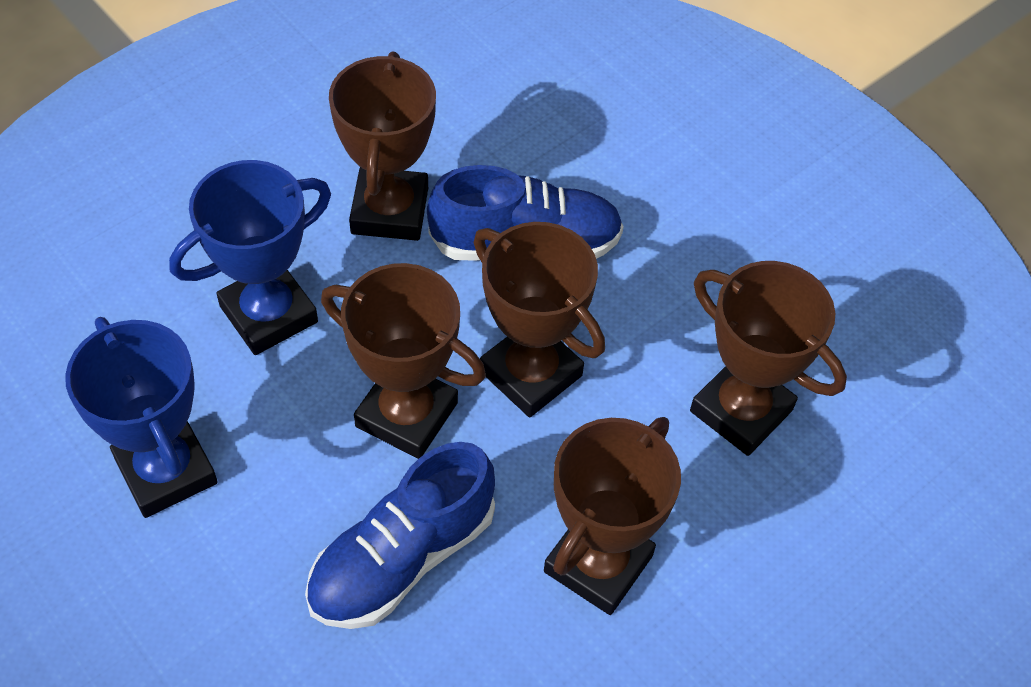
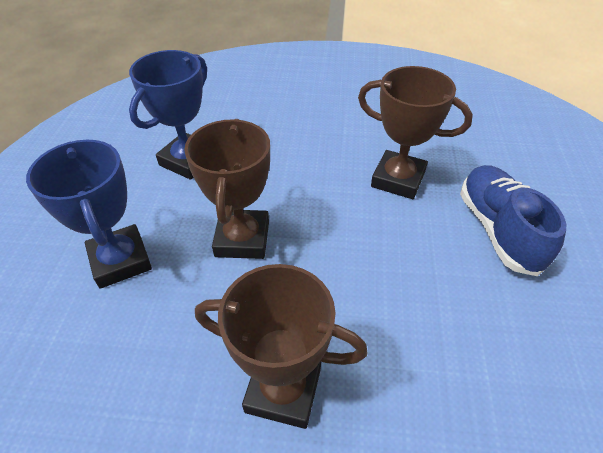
blue shoe: [305,442,495,629] [427,165,624,261] = 2 -> [460,165,566,276] = 1
brown trophy: [321,263,486,459] [329,52,436,241] [473,222,605,417] [544,417,681,615] [690,261,847,456] = 5 -> [184,119,270,259] [195,264,367,429] [358,66,473,199] = 3

